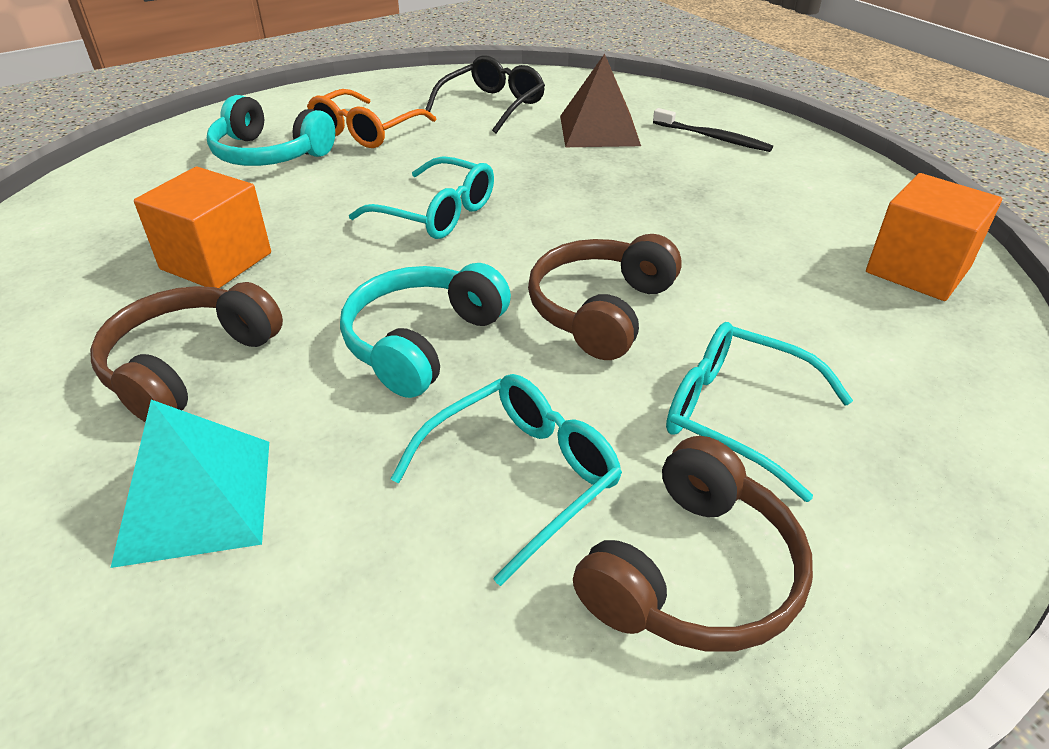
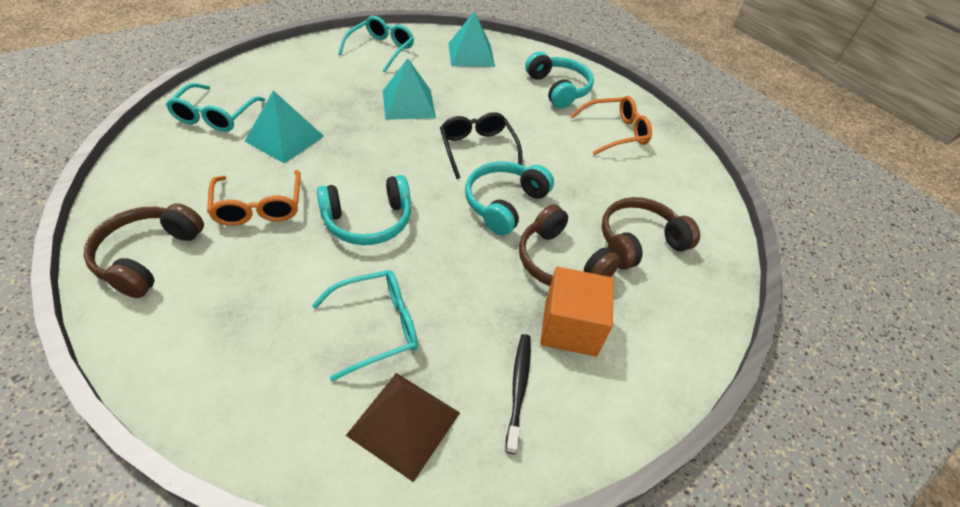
orange cube: [134,167,271,288] [866,173,1002,301] = 2 -> [540,267,614,357] = 1
orange glasses: [307,89,436,148] = 1 -> [207,170,301,226] [570,96,652,155] = 2
turquoise headphones: [207,95,335,166] [340,263,511,398] = 2 -> [317,175,411,245] [465,161,554,236] [525,52,594,109] = 3
turquoise pyramid: [111,400,269,568] = 1 -> [245,91,324,164] [383,58,436,120] [448,11,495,67] = 3

